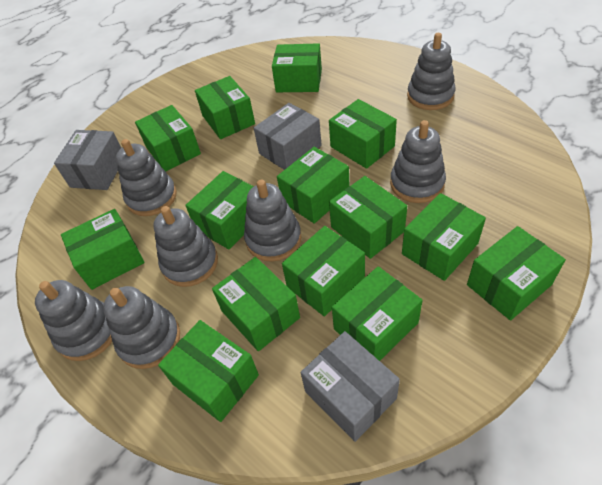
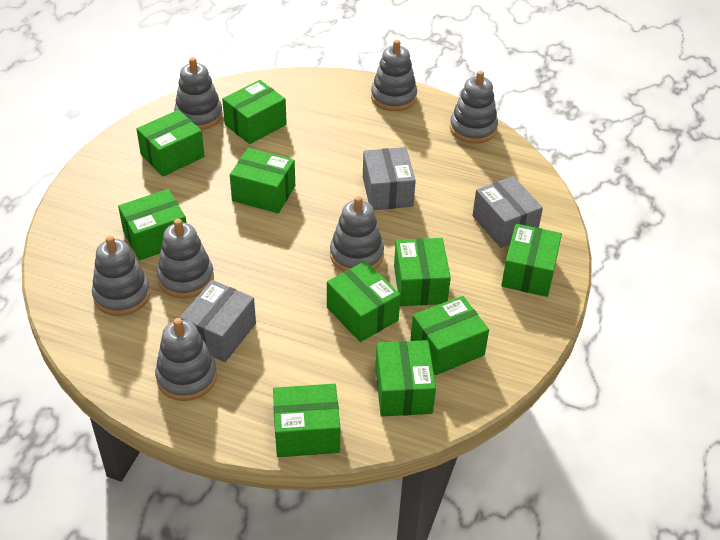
green box: [61,209,144,290] [135,105,201,171] [158,320,259,422] [185,171,254,250] [195,76,255,139] [212,257,300,351] [272,43,322,92] [277,147,350,224] [282,226,365,317] [329,99,397,169] [329,176,407,259] [332,266,423,361] [402,193,486,281] [467,226,566,320] = 14 -> [118,189,187,260] [136,110,205,176] [222,80,287,144] [230,148,295,213] [273,383,340,457] [327,261,400,342] [375,340,436,416] [394,238,451,306] [411,296,489,375] [501,224,562,297] = 10

